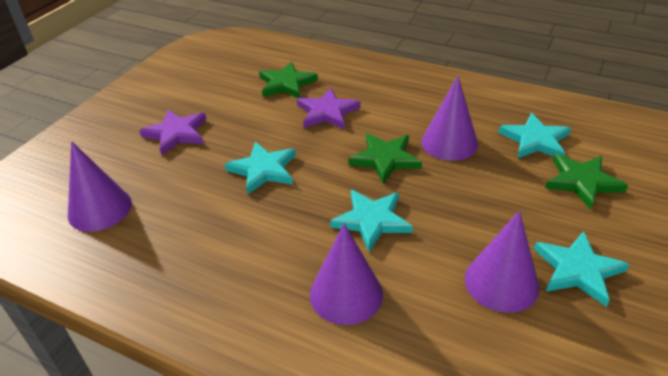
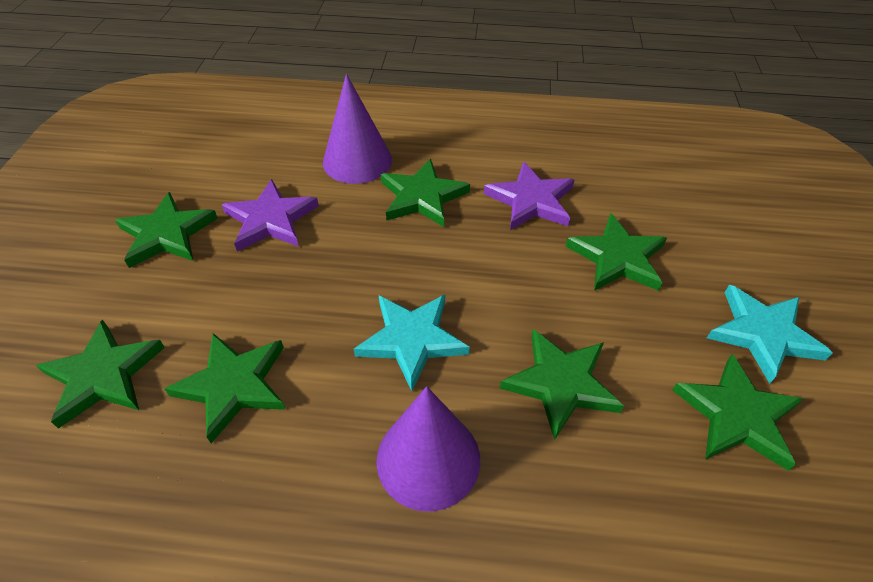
green star: [259,62,318,98] [348,133,422,184] [545,154,628,210] = 3 -> [36,319,165,429] [115,192,218,268] [165,333,286,443] [381,159,470,227] [500,329,624,440] [566,213,667,291] [672,354,803,471] = 7
purple cone: [68,141,132,232] [310,223,383,325] [421,76,478,161] [465,211,539,313] = 4 -> [323,74,392,184] [376,386,480,512] = 2
turquoise star: [225,142,296,195] [330,190,413,252] [498,113,571,159] [534,231,630,307] = 4 -> [354,295,470,391] [707,285,833,384] = 2

